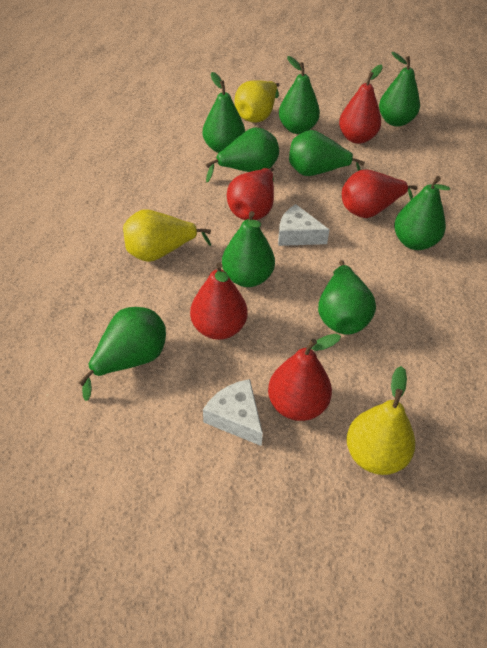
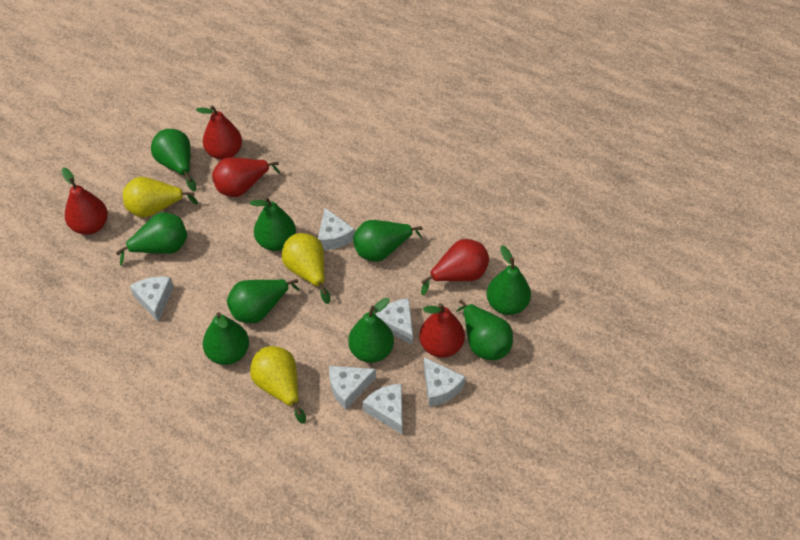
white cheese: [203,379,263,446] [278,204,330,246] = 2 -> [130,276,174,322] [318,208,355,250] [329,366,376,409] [363,383,402,434] [376,298,413,345] [424,357,465,407] = 6

